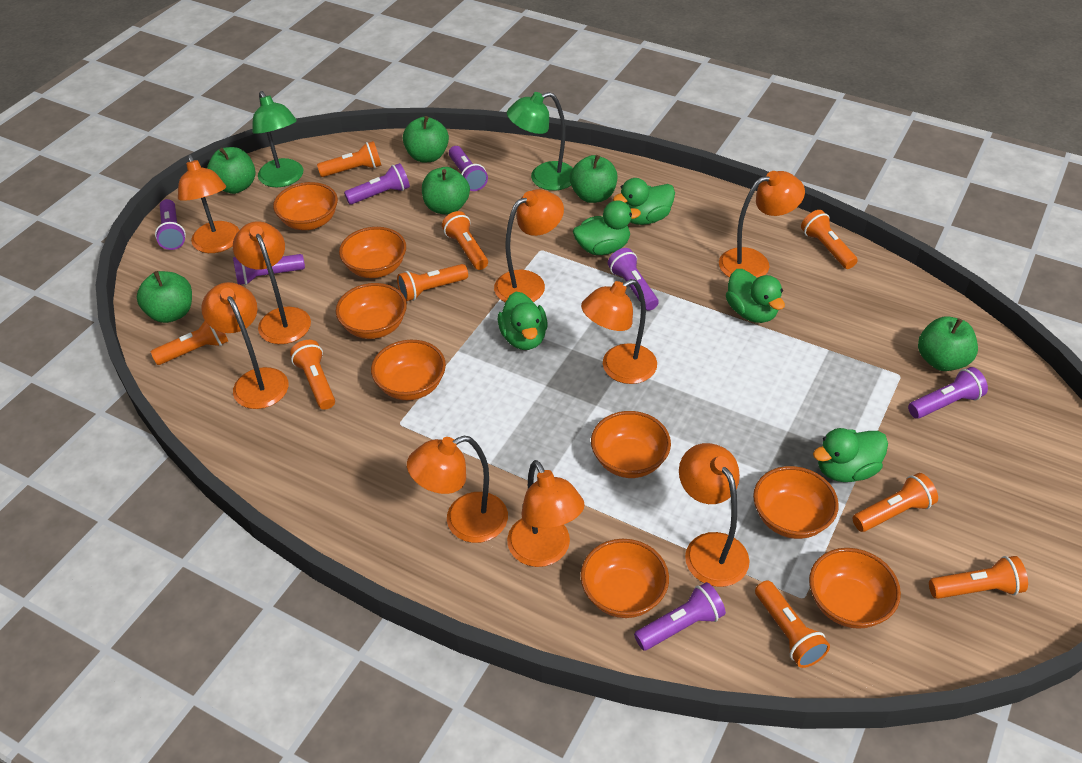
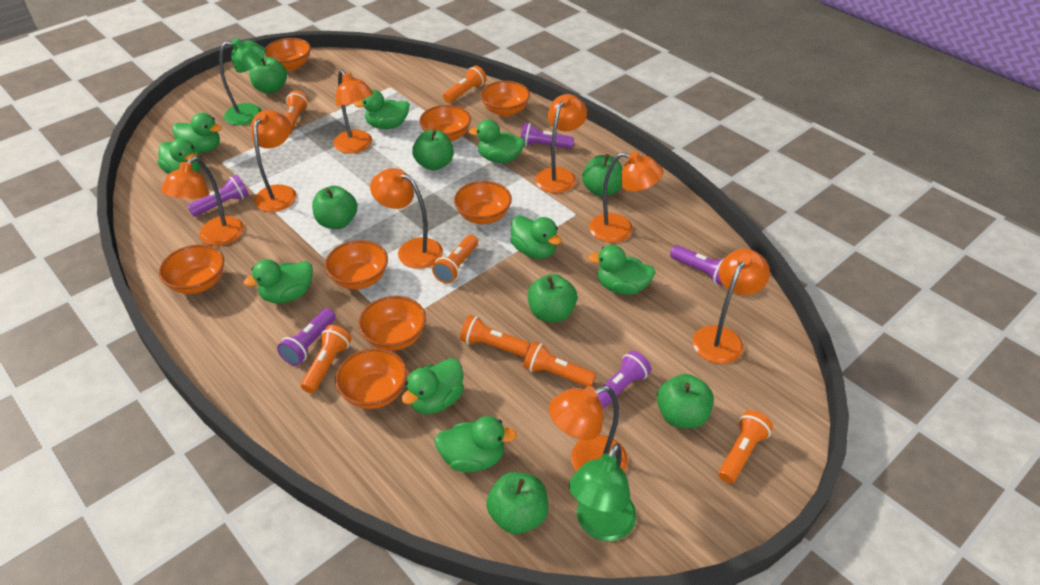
green apple: [137,271,192,323] [207,147,256,194] [403,116,449,162] [422,167,470,215] [570,155,617,203] [918,316,978,371] = 6 -> [249,57,287,93] [312,186,357,229] [412,130,454,171] [486,472,548,534] [527,274,577,322] [582,154,623,197] [657,374,714,428] = 7
green duck: [498,292,548,350] [573,200,641,255] [613,178,675,225] [726,269,785,323] [813,428,888,482] = 5 -> [157,138,201,174] [172,113,222,153] [244,259,313,303] [354,89,410,129] [402,358,464,414] [434,416,517,472] [469,119,525,163] [510,215,561,259] [588,245,656,295] = 9
orange flashlight: [151,321,228,365] [290,340,335,410] [317,141,381,177] [397,264,468,301] [442,211,488,270] [755,581,830,668] [801,210,858,269] [853,473,938,532] [929,556,1028,599] = 9 -> [285,90,309,134] [301,325,352,393] [432,235,478,284] [443,66,487,103] [460,315,531,357] [523,341,596,387] [718,410,773,484] = 7
orange lamp: [178,155,239,253] [201,282,288,409] [233,221,311,344] [407,436,508,543] [494,189,564,302] [507,460,585,567] [581,279,657,384] [679,443,750,587] [719,171,805,278] = 9 -> [161,157,244,246] [251,110,297,212] [333,69,373,153] [370,168,443,269] [535,94,587,193] [549,386,628,472] [589,152,663,243] [693,249,770,364] = 8
purple flashlight: [155,199,186,250] [233,254,305,285] [344,163,410,205] [449,146,488,191] [608,248,659,310] [634,582,726,651] [908,367,988,419] = 7 -> [187,175,249,217] [277,308,336,366] [521,123,574,149] [597,350,651,409] [670,245,723,286] = 5

